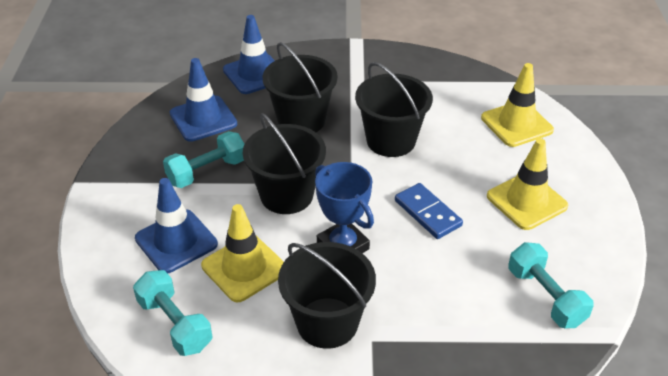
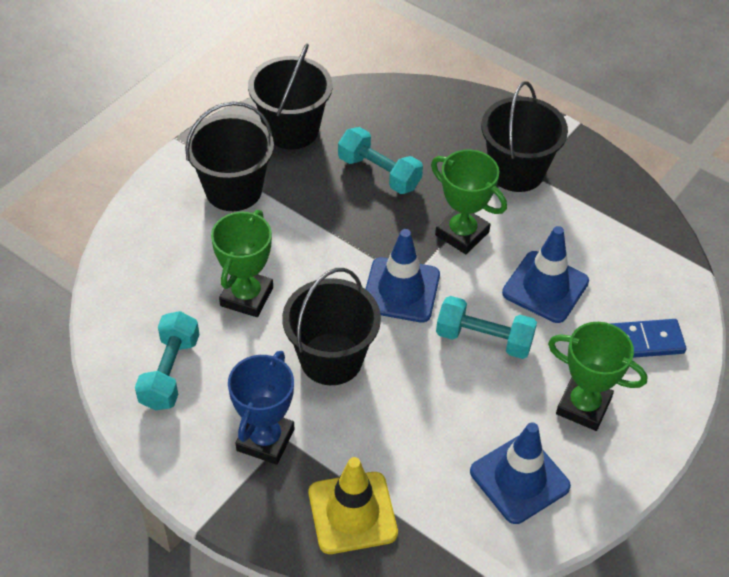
green trophy: none = 0 -> [211,210,273,317] [431,149,507,254] [548,322,647,431] = 3
yellow traffic cone: [201,204,284,302] [481,63,554,147] [487,138,568,230] = 3 -> [309,457,398,554] = 1

